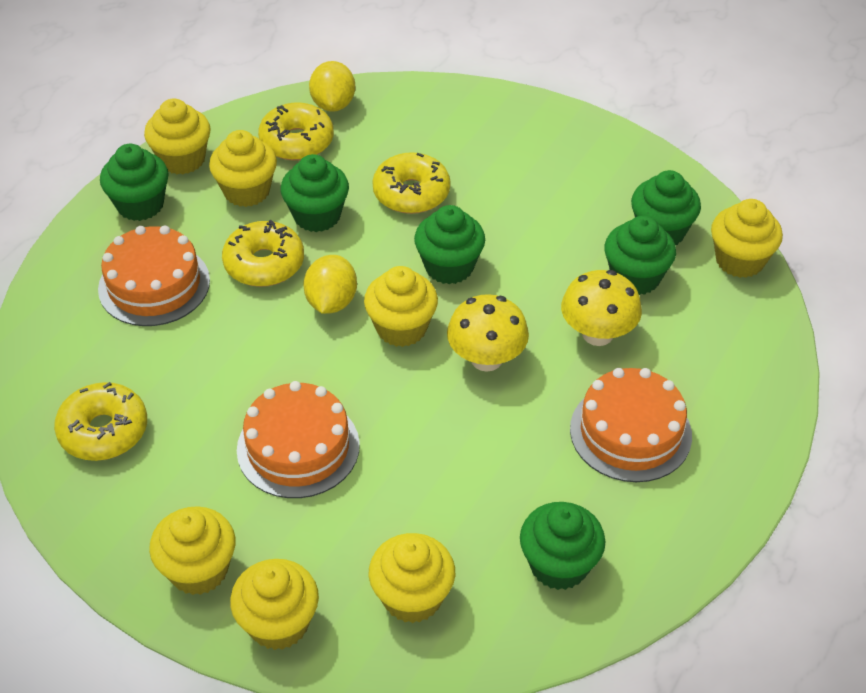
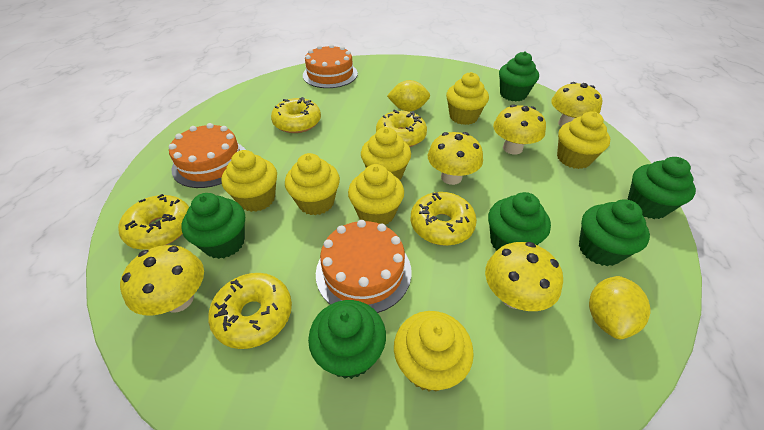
yellow donut: [54,382,147,461] [222,220,304,287] [258,102,334,161] [372,152,451,214] = 4 -> [118,194,189,250] [208,273,292,349] [271,97,321,133] [376,110,427,147] [411,192,477,246] = 5
yellow mushroom: [447,294,529,372] [561,270,642,346] = 2 -> [120,245,204,315] [428,132,483,185] [485,242,563,311] [493,104,546,155] [551,82,602,127] = 5

